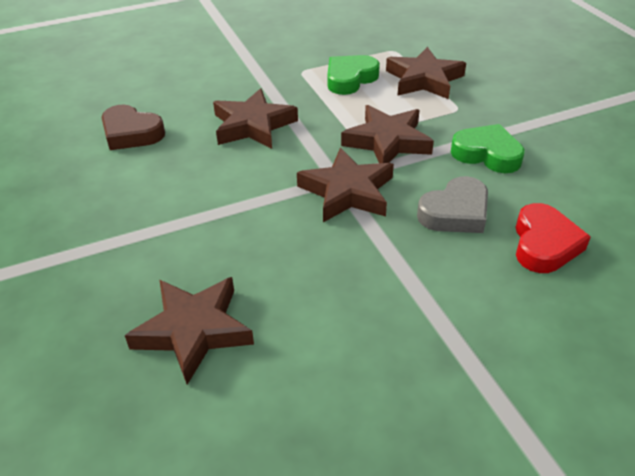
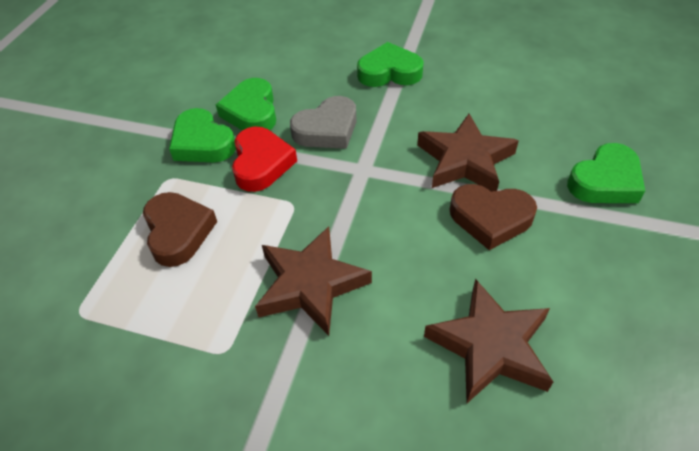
brown heart: [101,104,165,150] = 1 -> [143,192,217,267] [450,184,537,250] = 2
brown star: [125,277,254,385] [213,88,298,149] [297,148,394,222] [341,105,434,163] [386,47,466,99] = 5 -> [255,226,372,336] [417,114,519,192] [424,279,553,403] = 3
green heart: [327,55,380,95] [451,124,525,173] = 2 -> [169,108,236,163] [216,78,276,130] [357,42,424,87] [567,143,645,203] = 4

